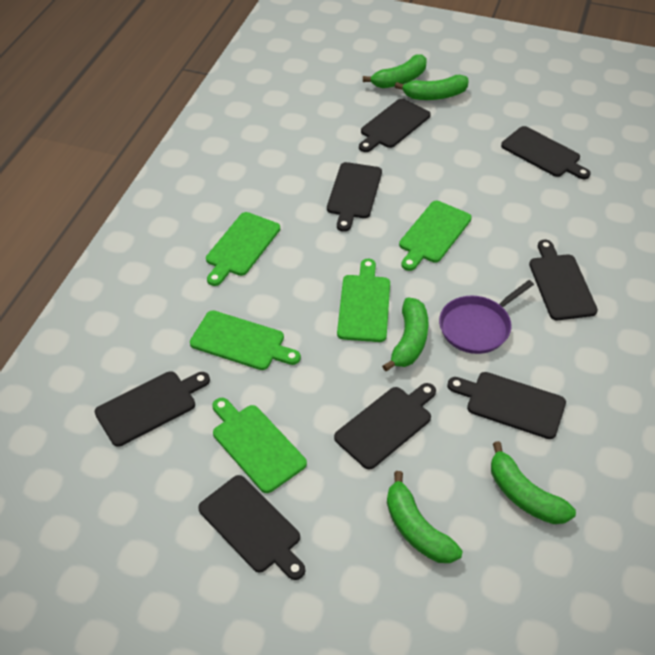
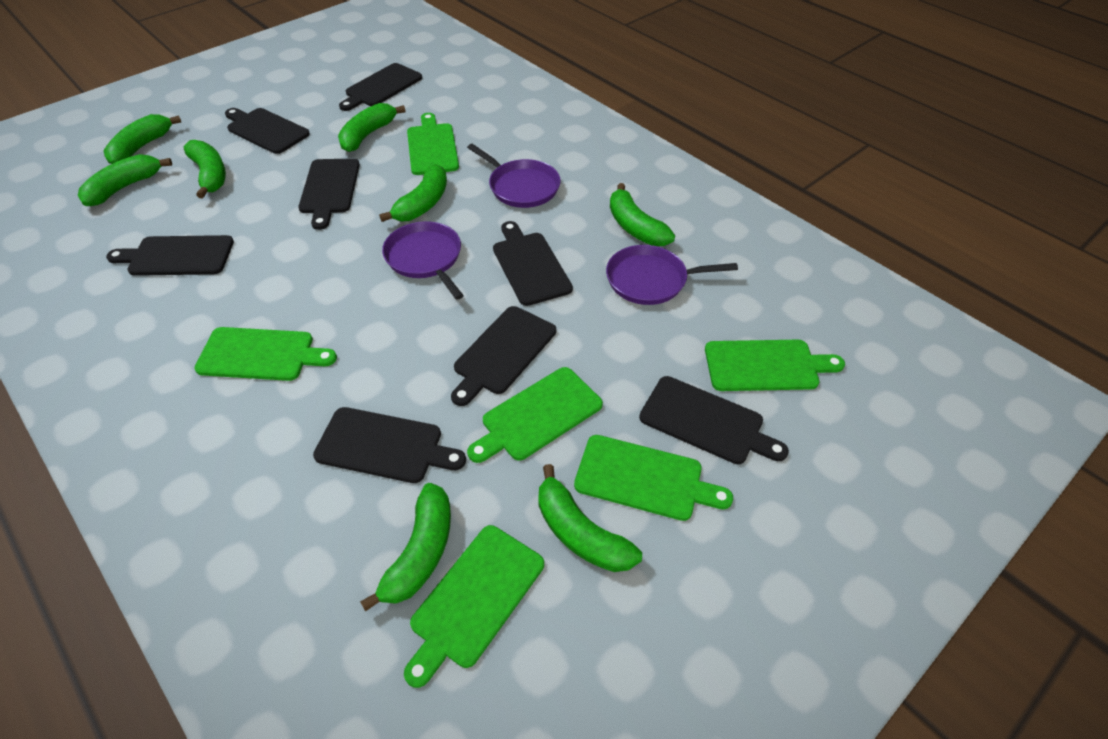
green banana: [363,55,427,88] [382,297,428,371] [387,471,463,563] [395,75,469,100] [491,441,576,524] = 5 -> [78,154,172,206] [103,114,181,164] [184,140,226,199] [338,103,406,152] [360,483,451,611] [379,164,447,222] [538,464,642,572] [610,183,675,246] = 8
green cutting board: [190,311,301,370] [206,212,280,286] [213,398,307,493] [337,259,390,342] [399,201,472,271] = 5 -> [194,327,337,381] [404,525,544,688] [407,113,459,175] [467,367,603,463] [574,435,733,521] [705,340,845,391] = 6
purple pan: [439,280,534,354] = 1 -> [382,221,464,300] [467,144,561,208] [606,245,738,305] = 3

